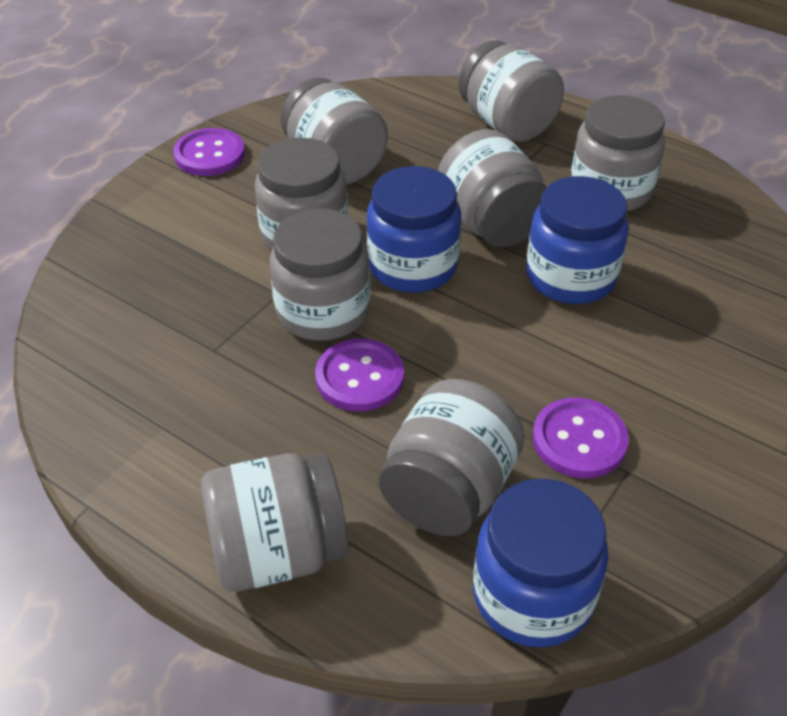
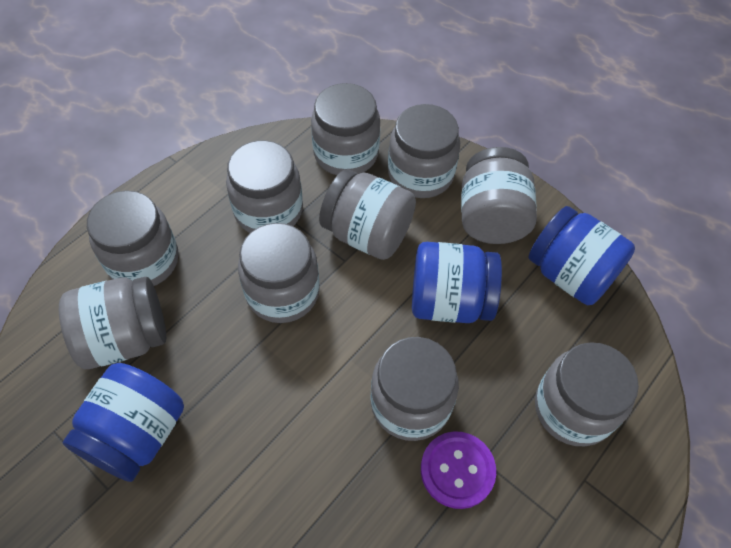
grey jar: [201,453,349,592] [255,138,348,251] [270,209,371,341] [281,78,388,184] [379,379,525,536] [438,129,547,247] [458,40,564,142] [571,95,665,211] = 8 -> [59,277,166,369] [87,190,179,286] [226,140,303,233] [238,223,320,323] [311,83,380,175] [319,169,416,260] [371,337,459,441] [388,104,460,198] [461,147,537,244] [535,342,639,446] = 10
purple button: [173,128,245,176] [315,338,404,411] [532,398,629,478] = 3 -> [421,431,496,509] = 1

